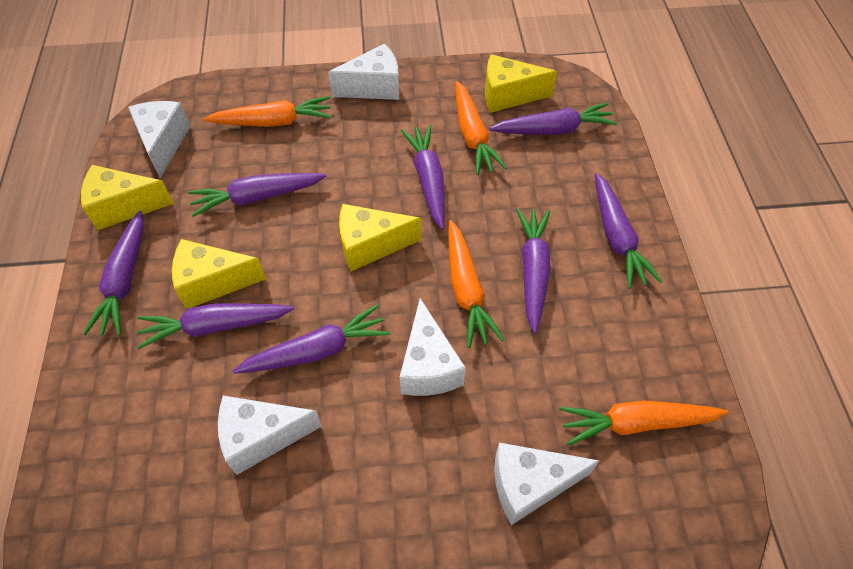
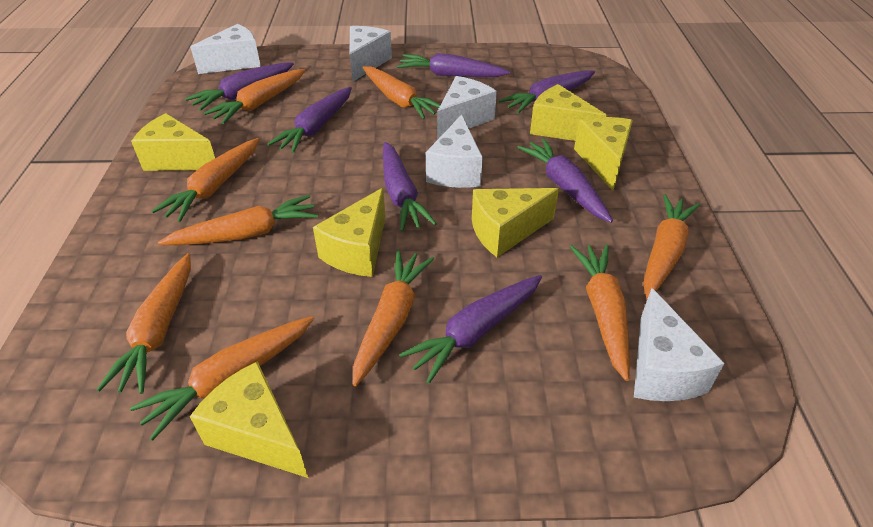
orange carrot: [204,96,332,127] [448,220,504,348] [455,81,507,175] [559,401,729,446] = 4 -> [96,253,191,394] [130,316,314,441] [152,138,259,222] [158,195,318,245] [204,69,305,124] [353,250,434,386] [363,66,440,119] [570,245,630,381] [643,194,700,299] = 9
purple carrot: [83,211,144,336] [137,303,294,349] [188,173,326,217] [232,304,390,374] [401,125,445,229] [489,103,617,135] [516,208,551,333] [595,173,662,289] = 8 -> [185,62,294,111] [267,87,352,153] [383,142,437,232] [397,53,510,77] [399,275,542,384] [499,70,595,114] [517,138,613,223] = 7
yellow cheese: [81,165,174,230] [172,239,266,310] [339,204,421,271] [485,54,557,113] = 4 -> [131,113,215,171] [190,361,308,478] [313,188,386,277] [472,188,559,257] [530,84,607,141] [574,117,633,191] = 6

